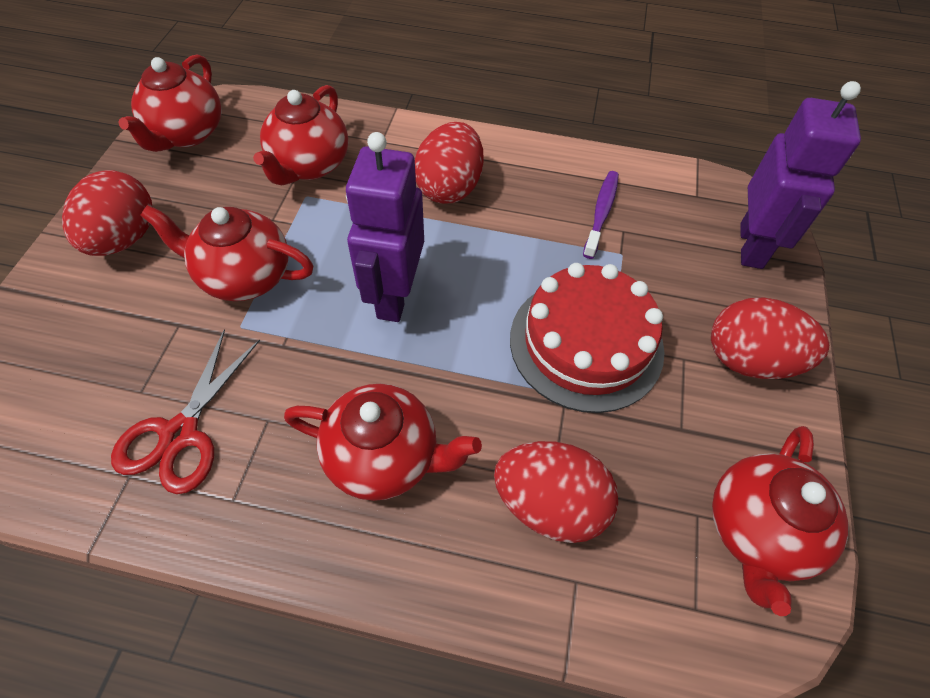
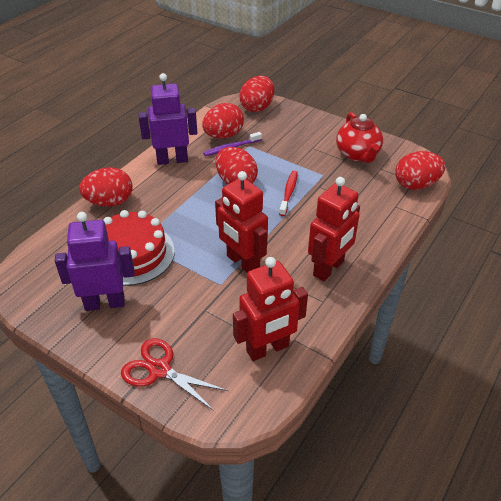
red egg: [62,170,152,256] [415,122,484,204] [494,441,618,543] [711,298,829,379] = 4 -> [79,167,133,207] [202,103,244,139] [216,147,258,185] [239,76,274,112] [395,151,445,190] = 5
red robot: none = 0 -> [215,171,268,272] [233,257,308,361] [308,177,360,281] = 3
red teapot: [118,54,221,152] [140,205,313,301] [253,85,348,185] [284,384,482,501] [712,426,848,616] = 5 -> [336,112,383,163] = 1
red toothbrush: none = 0 -> [279,171,298,216] = 1

